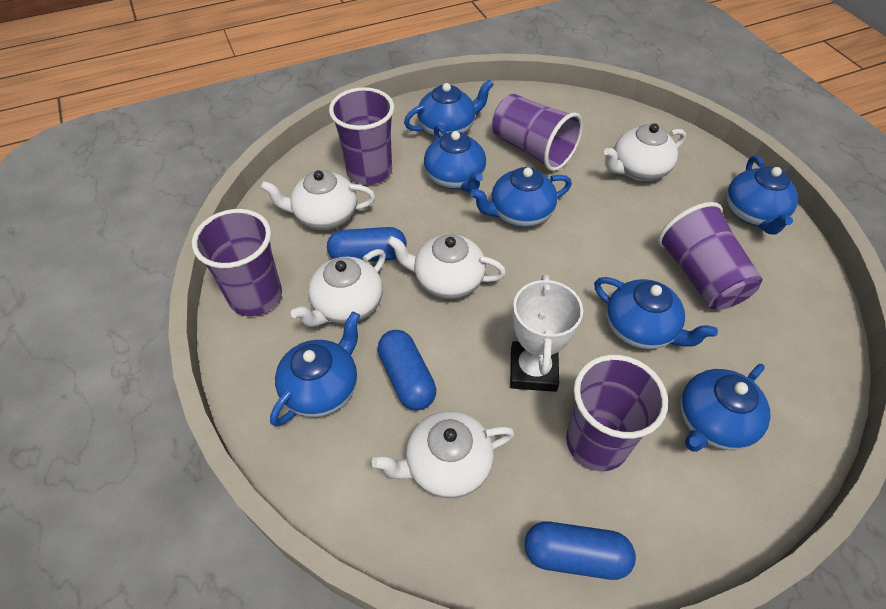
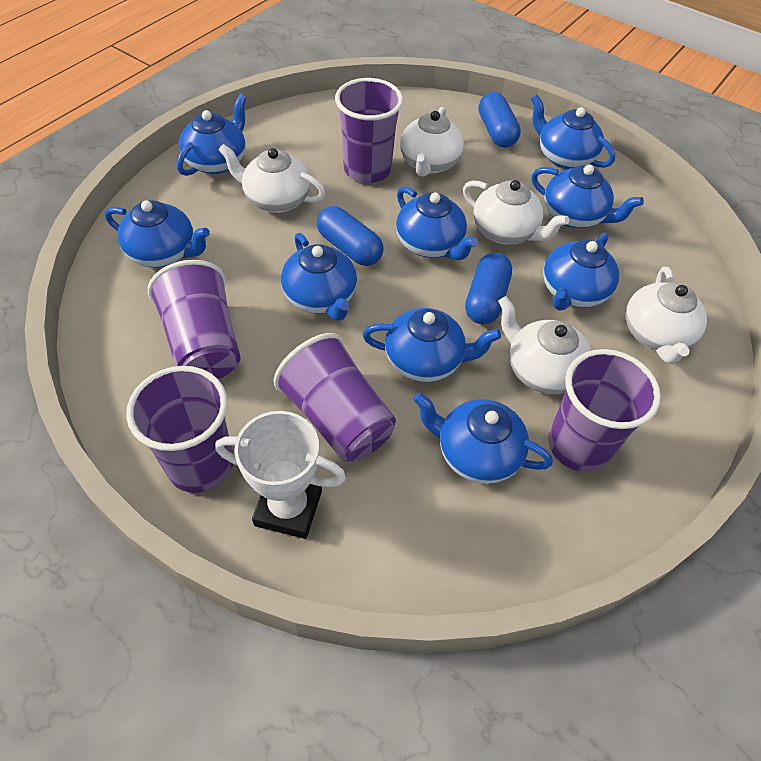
blue teapot: [270,312,360,426] [404,79,494,137] [424,125,486,193] [470,167,572,227] [594,277,718,349] [681,364,770,452] [727,156,798,234] = 7 -> [105,200,210,268] [177,94,247,176] [281,233,357,321] [363,308,501,382] [396,186,478,260] [413,393,553,484] [531,95,615,169] [532,165,644,228] [543,233,619,310] = 9

